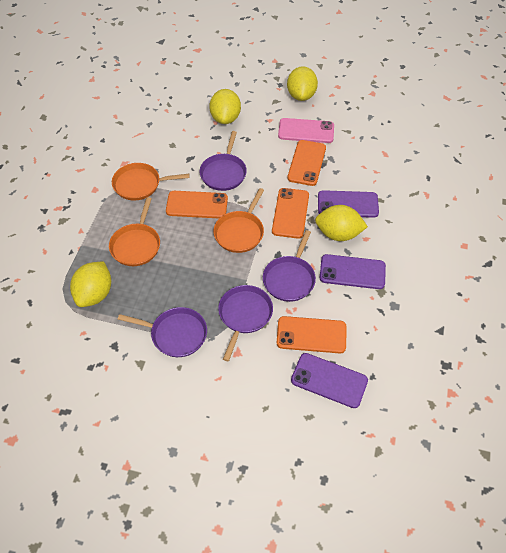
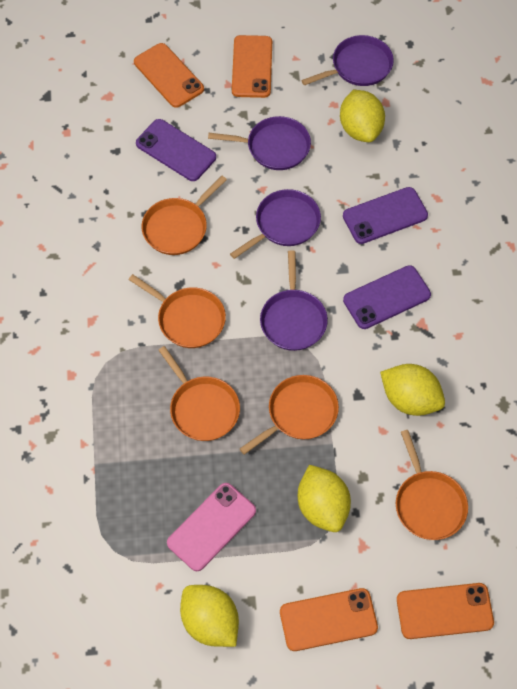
orange pan: [109,197,160,266] [112,163,190,201] [213,188,264,253] = 3 -> [128,274,226,348] [142,176,227,255] [158,346,240,441] [240,375,339,455] [396,430,468,540] = 5

